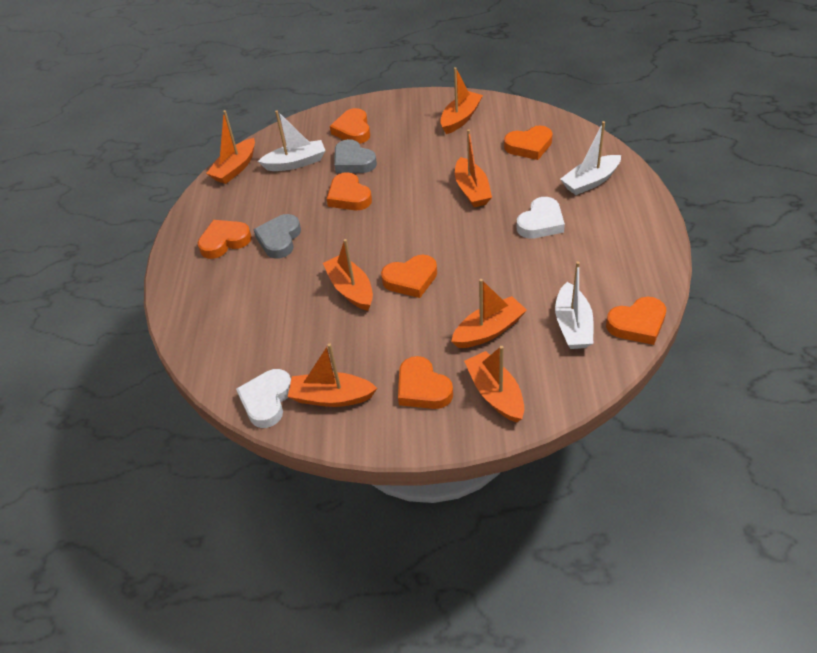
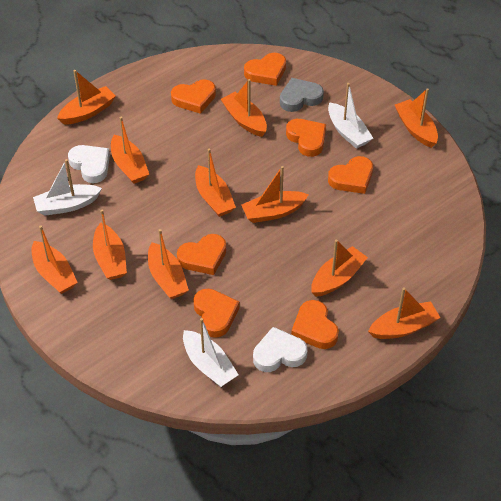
grey heart: [253,214,301,259] [334,139,377,173] = 2 -> [280,78,324,112] = 1
orange boat: [206,110,255,184] [288,343,377,407] [323,239,373,311] [440,67,483,134] [451,279,527,348] [455,129,492,207] [464,346,524,423] = 7 -> [31,225,78,294] [57,70,116,125] [93,210,127,280] [111,117,149,184] [148,229,189,299] [195,149,236,217] [221,79,267,137] [242,166,309,223] [311,239,368,297] [368,288,441,339] [395,88,438,148] = 11

